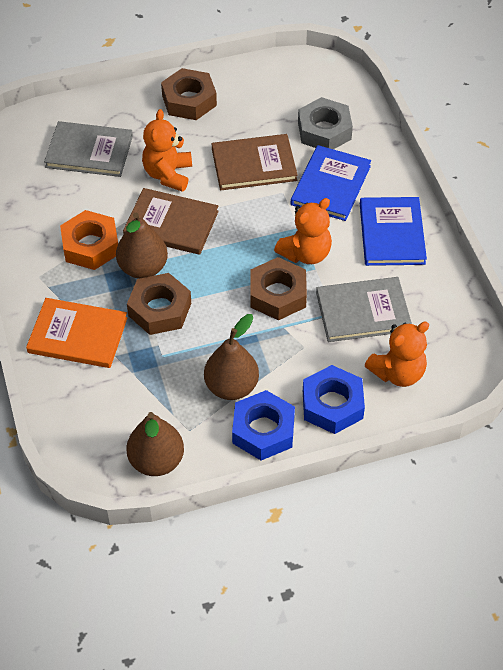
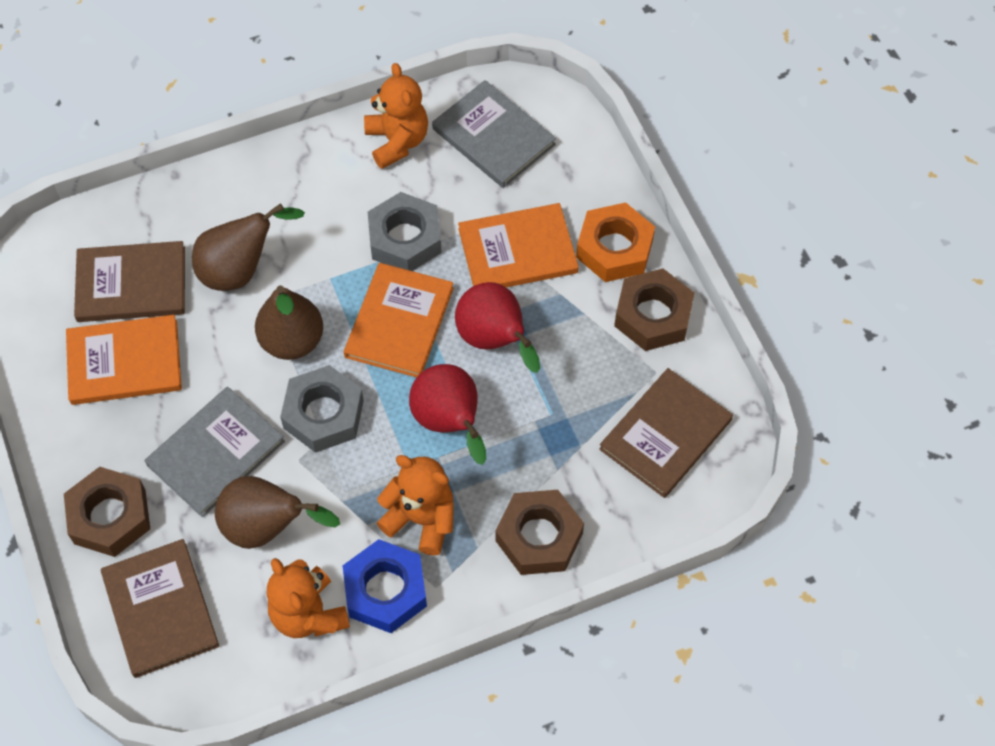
blue book: [291,145,371,221] [360,197,427,266] = 2 -> none = 0
blue nut: [232,390,295,460] [303,365,365,434] = 2 -> [343,539,427,633] = 1
brown book: [123,188,219,255] [212,134,298,190] = 2 -> [74,241,185,322] [101,539,219,678] [599,368,733,498] = 3
grey nut: [298,97,353,149] = 1 -> [280,365,364,453] [368,192,442,271] = 2
orange book: [26,298,127,368] = 1 -> [66,315,182,405] [344,263,454,378] [458,203,579,287] = 3
red pear: none = 0 -> [409,364,486,465] [455,282,540,373] = 2

